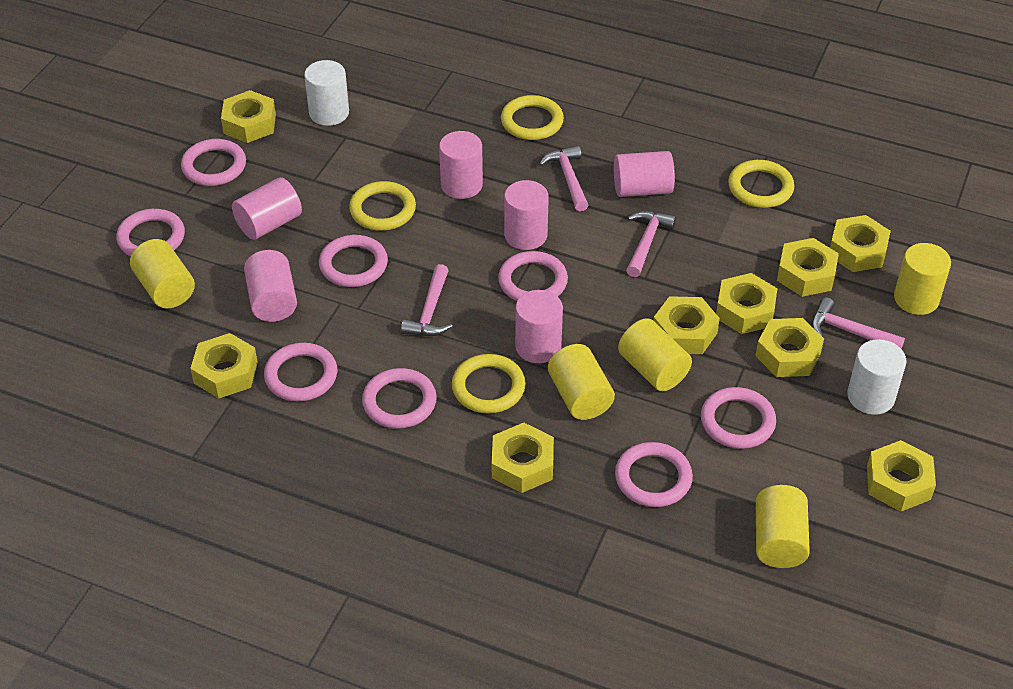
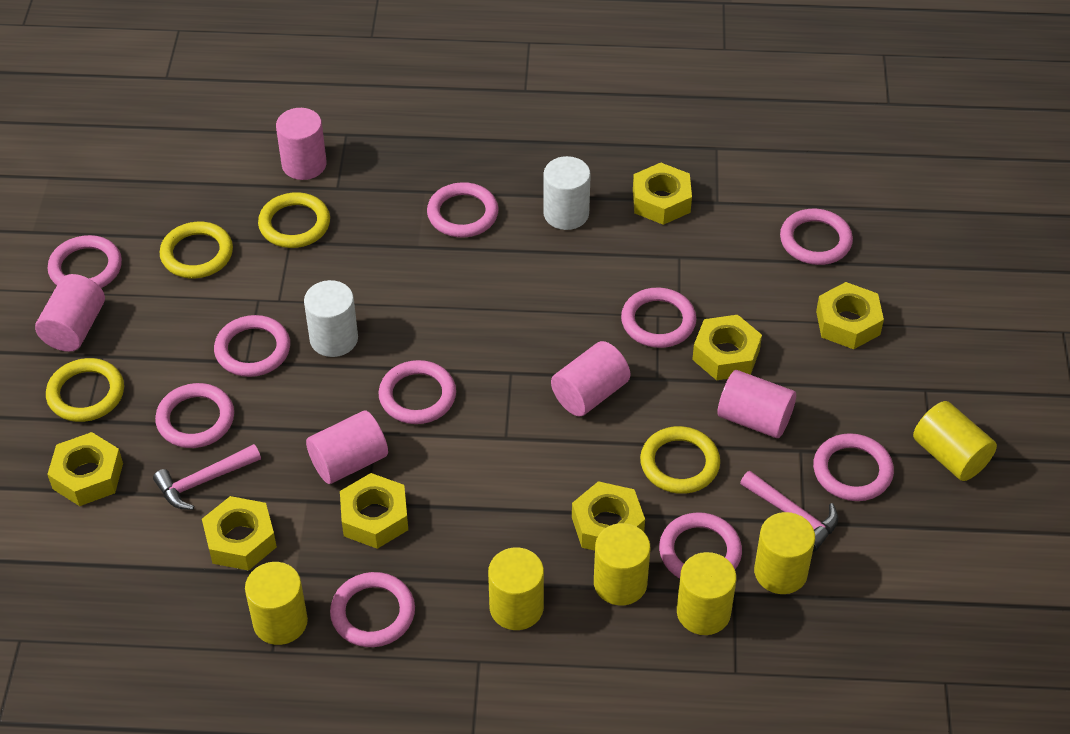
pink cylinder: [232,177,302,240] [244,250,297,322] [439,131,483,199] [504,180,549,250] [515,290,563,363] [614,151,675,197] = 6 -> [35,274,105,352] [276,108,327,180] [306,411,388,484] [551,341,630,417] [718,370,796,438] = 5
pink hammer: [401,264,452,336] [539,145,589,212] [626,211,676,277] [811,297,905,349] = 4 -> [153,444,261,510] [740,471,838,552] = 2
pink ring: [116,209,185,256] [181,139,246,186] [264,343,337,401] [319,235,388,287] [362,368,437,428] [498,251,568,301] [615,442,693,507] [701,387,776,449] = 8 -> [48,235,122,288] [155,383,234,448] [214,315,290,377] [330,572,415,647] [379,360,456,424] [427,182,498,237] [621,288,696,348] [659,512,742,579] [780,209,853,265] [813,433,894,501] = 10
yellow cylinder: [130,239,195,309] [548,344,615,420] [618,318,692,391] [756,485,810,568] [894,243,951,315] = 5 -> [245,562,308,645] [488,548,544,630] [594,523,651,606] [677,552,736,635] [754,512,815,594] [913,401,997,481] = 6
yellow nut: [190,333,258,398] [221,90,276,143] [492,423,554,493] [653,296,720,354] [716,273,777,334] [755,318,824,377] [777,238,839,297] [830,215,891,272] [867,440,936,512] = 9 -> [47,432,123,506] [202,496,277,571] [340,473,408,549] [572,481,645,551] [633,163,692,225] [692,315,762,380] [816,282,884,349] = 7

